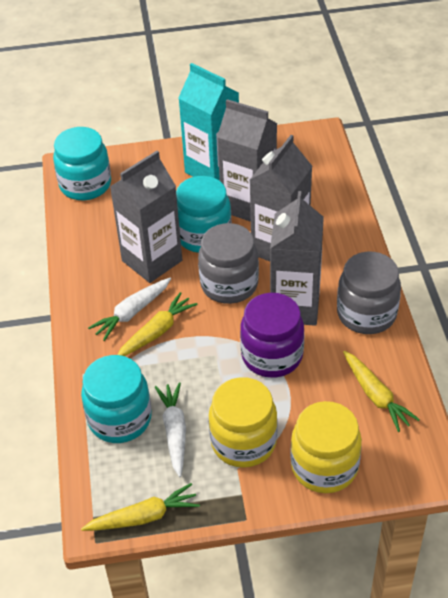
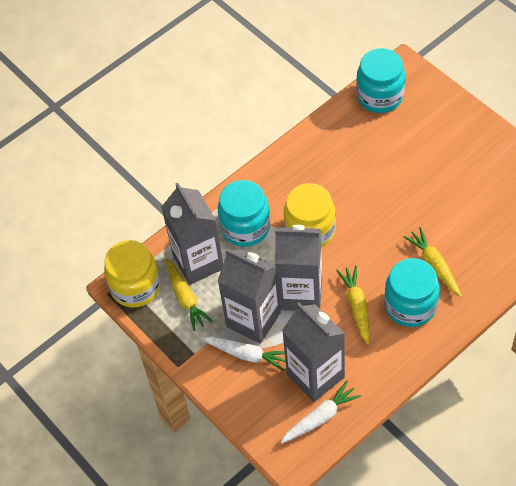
grey jar: [198,223,259,304] [337,252,401,334] = 2 -> none = 0
purple jar: [240,293,304,378] = 1 -> none = 0
turquoise carton: [178,63,239,181] = 1 -> none = 0

